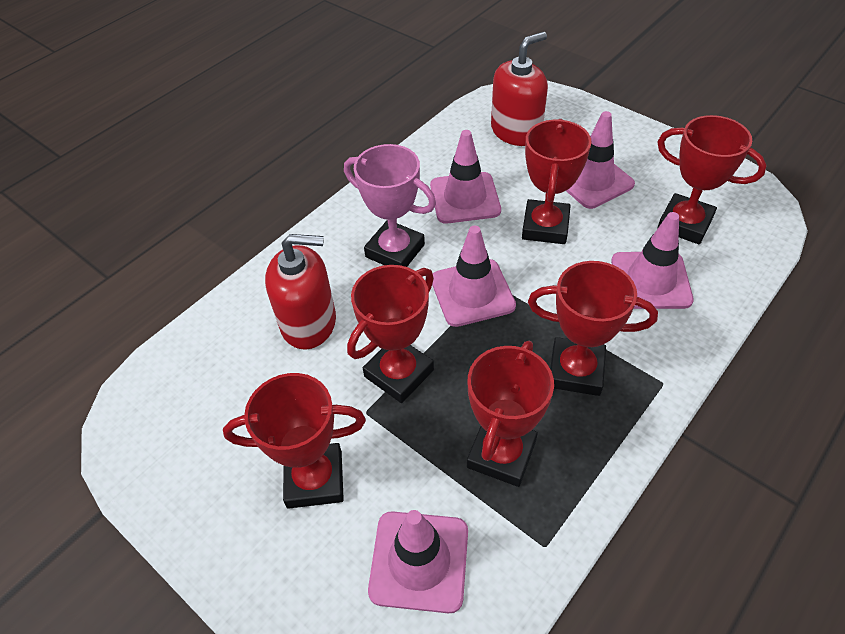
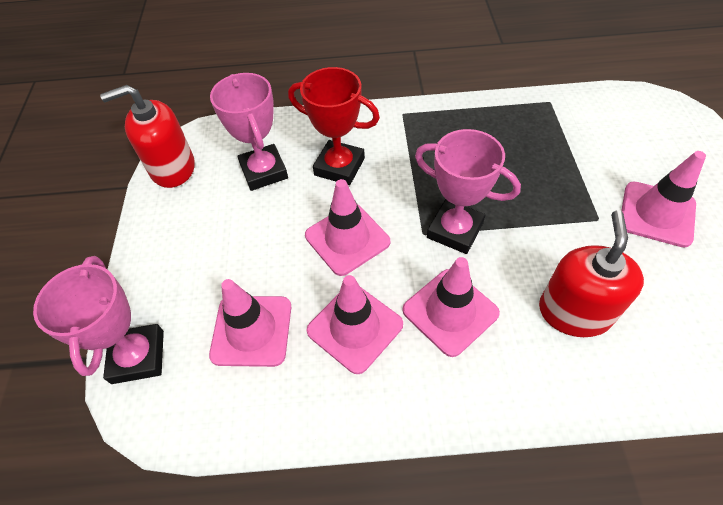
pink trophy: [344,144,436,267] = 1 -> [33,256,164,384] [210,73,288,191] [415,129,521,254] = 3
red trophy: [223,373,366,509] [347,265,434,403] [467,341,554,487] [522,119,592,244] [528,261,658,396] [657,115,767,244] = 6 -> [288,67,380,185] = 1

